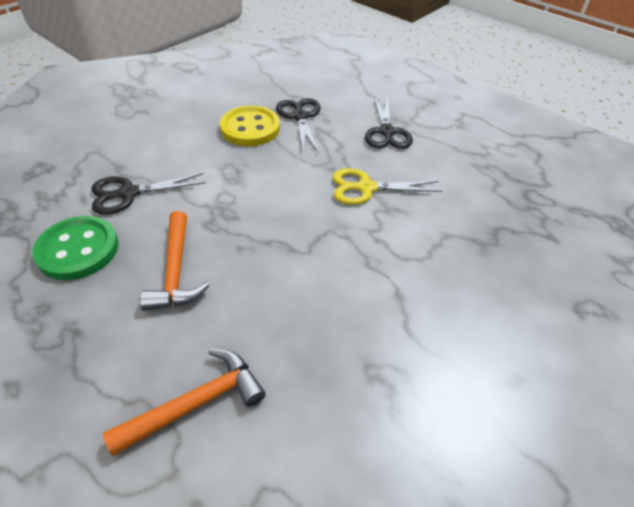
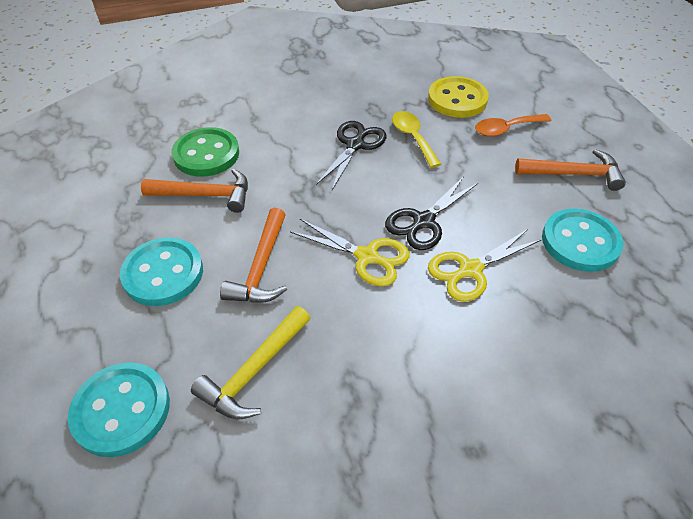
black scissors: [91,173,206,215] [276,98,321,153] [365,96,413,149] = 3 -> [316,121,386,190] [385,176,478,250] = 2
orange hammer: [103,349,266,456] [140,211,210,311] = 2 -> [141,169,248,213] [220,208,287,303] [515,149,626,191] = 3
orange spoon: none = 0 -> [475,114,551,137] = 1
turquoise button: none = 0 -> [68,362,170,457] [120,237,203,306] [542,209,623,272] = 3
yellow hammer: none = 0 -> [191,306,311,419] = 1
yellow scissors: [333,168,442,205] = 1 -> [290,219,410,287] [428,229,542,302] = 2
yellow spoon: none = 0 -> [392,111,441,168] = 1

